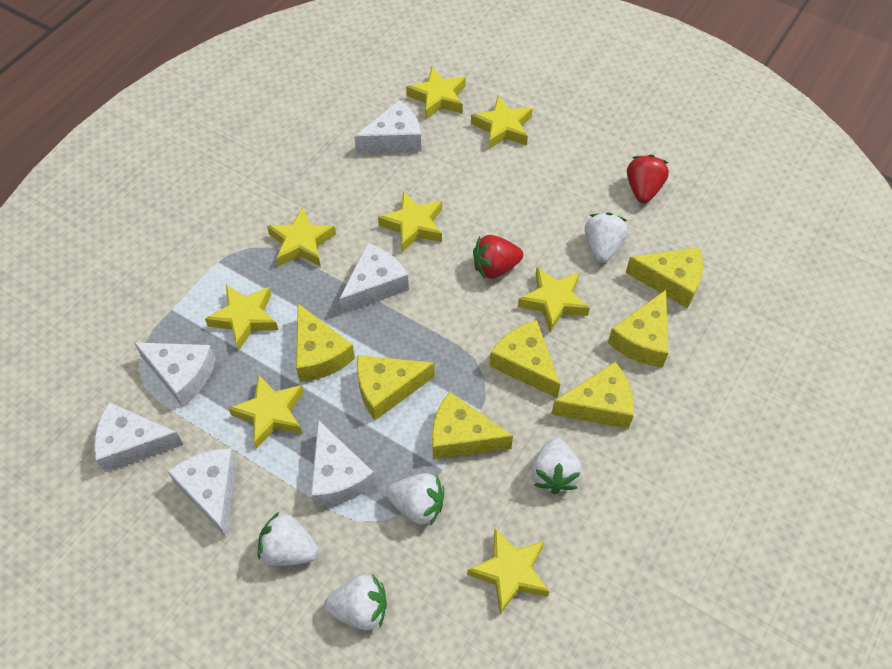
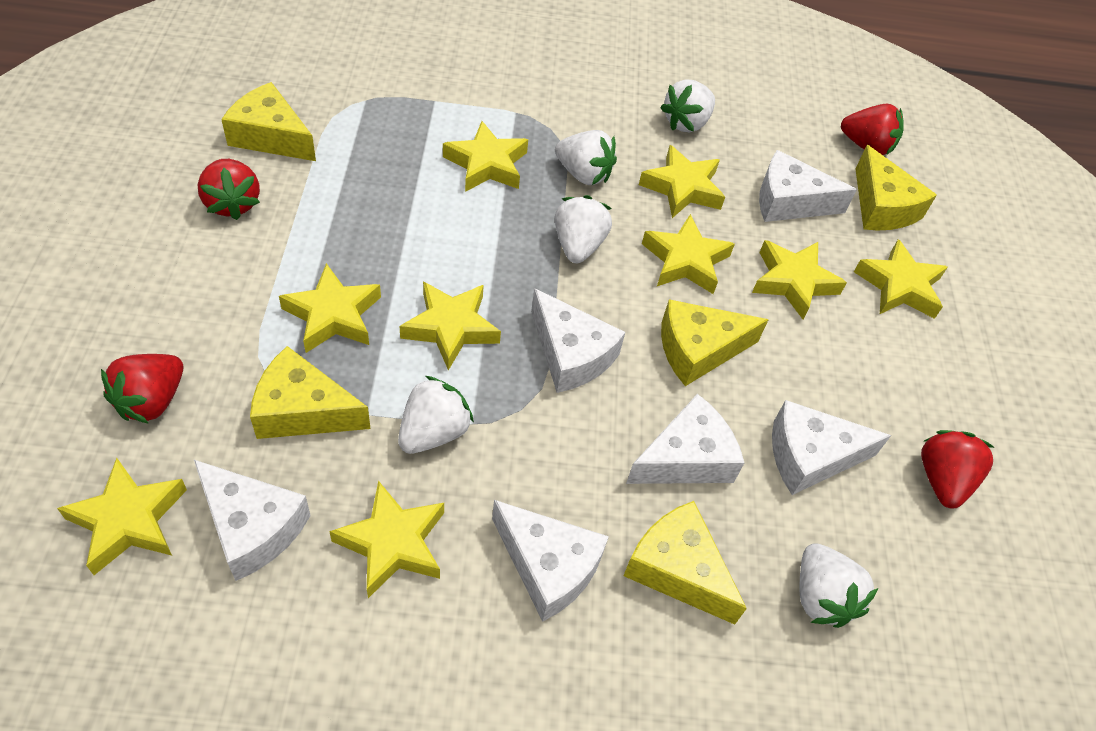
red strawberry: [473,235,523,279] [627,154,669,203] = 2 -> [101,354,183,424] [197,159,260,220] [841,104,904,155] [921,430,995,509] = 4
yellow cheese: [296,304,355,382] [357,355,435,420] [432,392,513,459] [489,320,560,398] [552,362,634,429] [608,290,668,367] [626,247,703,308] = 7 -> [221,82,316,161] [250,346,370,439] [623,501,747,625] [661,299,769,386] [855,145,937,231] = 5
yellow star: [205,285,278,350] [228,374,304,449] [267,207,336,267] [378,191,442,252] [406,67,466,120] [467,529,549,615] [471,96,533,149] [518,267,590,332] = 8 -> [57,458,187,575] [279,263,381,353] [329,480,444,598] [400,281,501,370] [443,121,528,192] [639,145,725,218] [642,214,735,294] [752,240,847,319] [854,239,948,319] = 9

